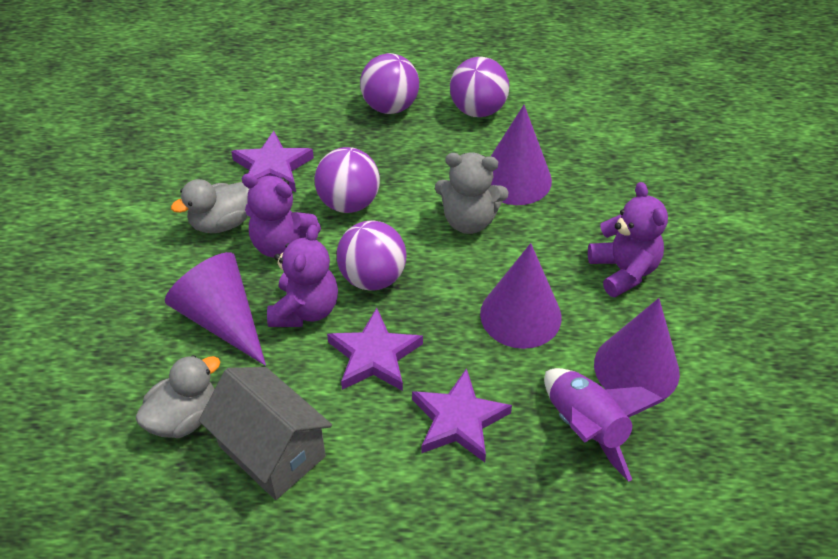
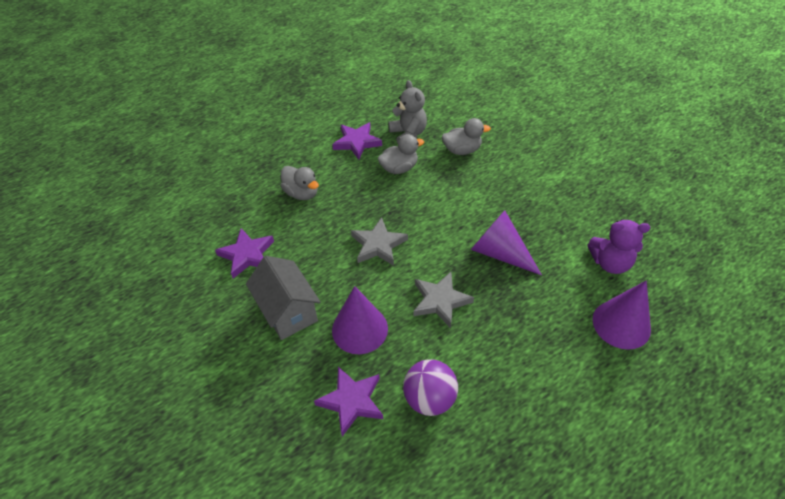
grey duck: [135,355,220,438] [171,179,249,233] = 2 -> [281,166,319,200] [378,134,424,174] [442,118,491,155] = 3
grey star: none = 0 -> [351,217,408,266] [413,272,474,328] = 2
purple ball: [314,147,380,213] [337,220,407,291] [360,53,419,114] [450,57,509,117] = 4 -> [403,359,458,416] = 1
purple cone: [165,252,266,366] [480,243,562,349] [491,105,552,205] [594,298,680,399] = 4 -> [332,286,388,354] [471,210,542,275] [593,281,651,350] = 3
purple rocket: [544,368,665,482] = 1 -> none = 0
purple teddy bear: [242,174,321,258] [267,225,338,327] [588,182,668,298] = 3 -> [587,219,650,274] = 1

